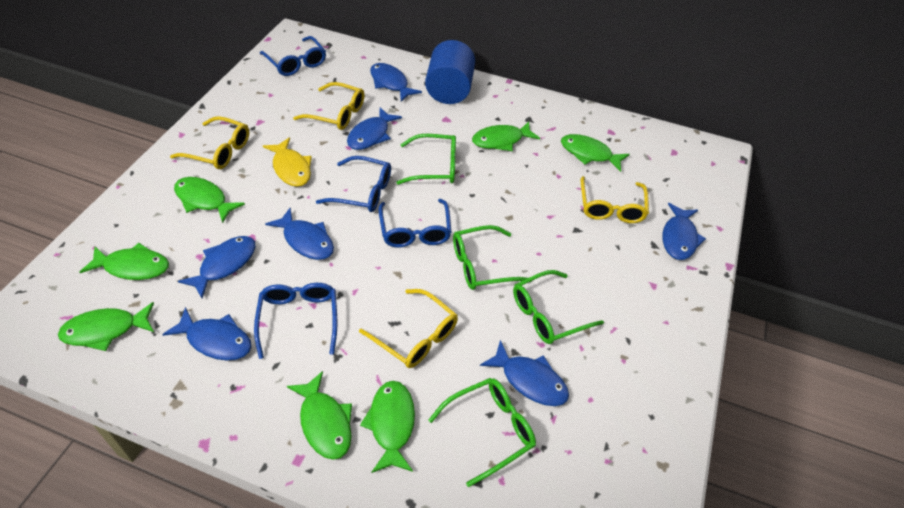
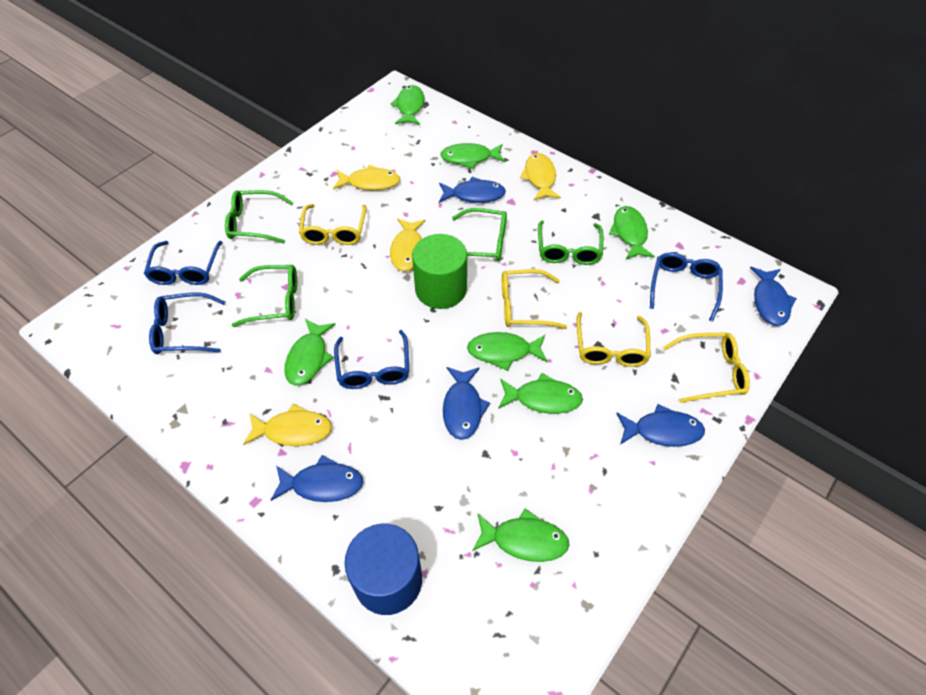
blue fish: [162,307,252,361] [178,236,256,298] [265,208,334,260] [347,107,402,150] [370,63,422,102] [480,340,569,406] [663,203,706,260] = 7 -> [271,455,363,502] [439,177,506,203] [443,367,490,440] [616,404,705,447] [750,267,797,326] = 5
green cylinder: none = 0 -> [412,234,467,309] = 1
yellow fish: [263,137,312,187] = 1 -> [243,404,332,446] [333,165,400,190] [390,219,425,271] [520,153,561,200] = 4

